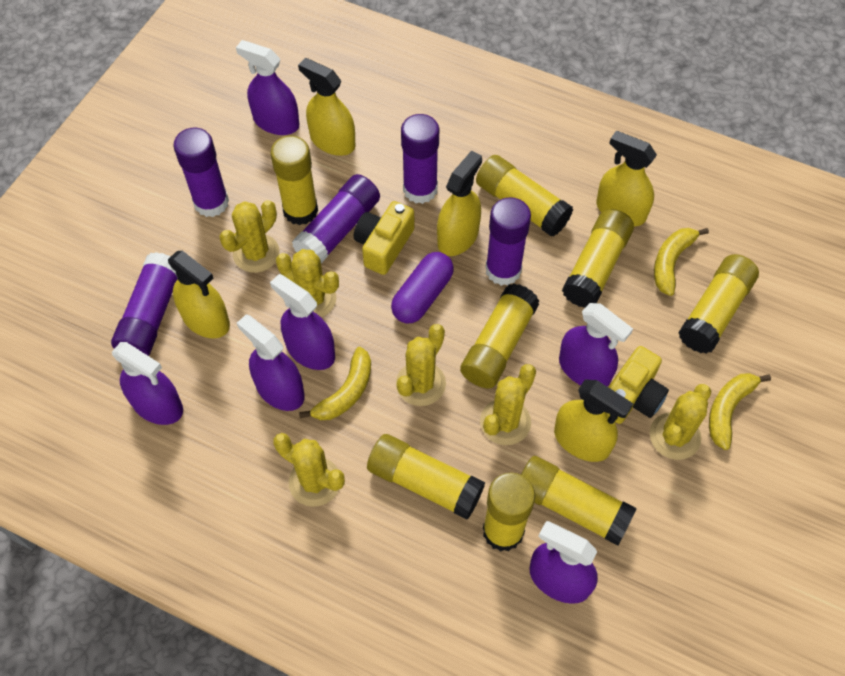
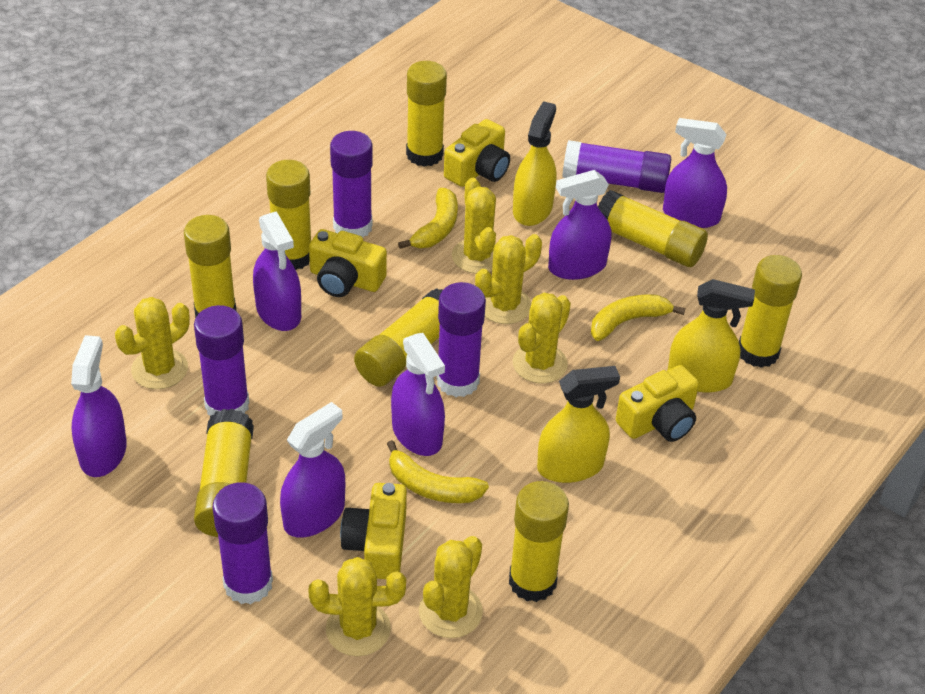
purple capsule: [391,252,454,323] = 1 -> none = 0
yellow camera: [354,201,414,275] [609,346,669,424] = 2 -> [309,229,387,297] [340,483,407,579] [444,119,510,187] [616,365,699,442] = 4
yellow spray bottle: [168,251,230,338] [298,58,356,156] [437,151,482,256] [554,379,633,462] [597,131,657,227] = 5 -> [513,101,556,226] [537,366,620,483] [668,279,755,392] = 3

